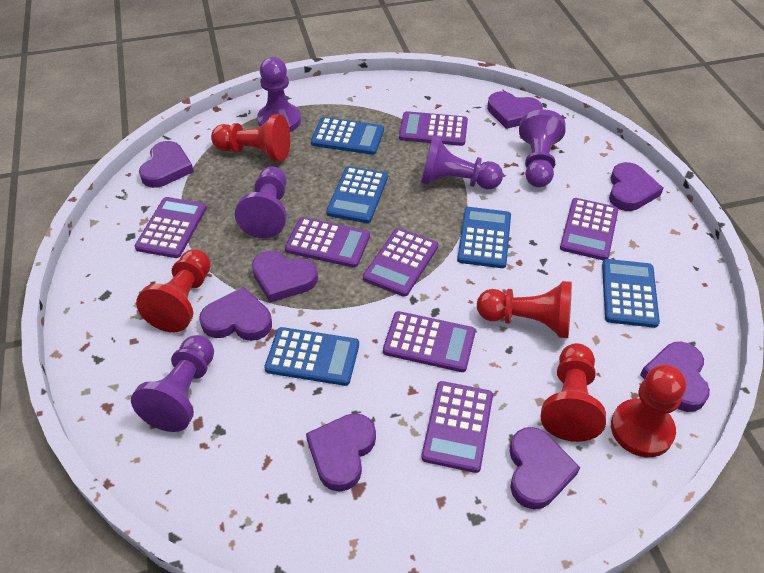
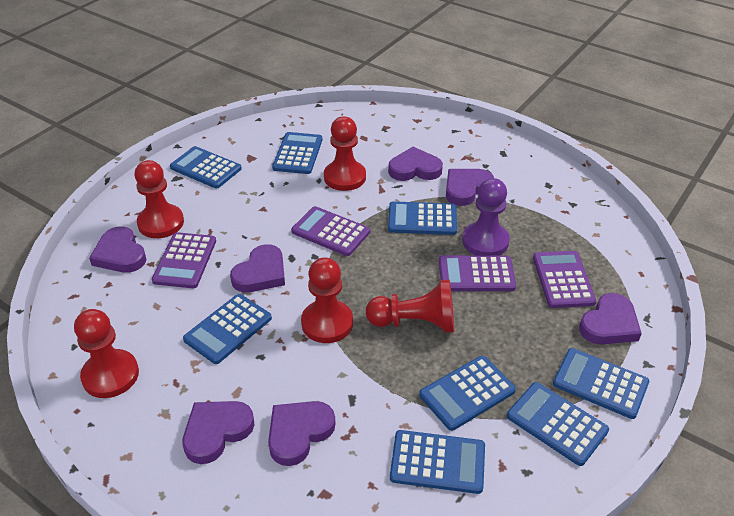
blue calculator: [264,327,359,386] [311,117,384,155] [326,166,388,223] [457,207,511,268] [602,259,660,328] = 5 -> [170,146,242,188] [183,294,272,364] [272,132,322,174] [388,201,457,235] [390,430,485,494] [419,356,516,431] [507,382,609,466] [553,348,649,419] = 8
purple calculator: [135,197,207,258] [285,217,370,268] [363,228,438,297] [383,311,476,372] [399,111,468,146] [421,381,493,473] [560,198,618,260] = 7 -> [152,232,216,288] [291,206,370,256] [439,255,516,291] [533,251,596,308] = 4
purple heart: [139,141,194,188] [199,287,272,341] [252,251,318,303] [306,413,376,491] [487,91,543,129] [509,427,580,509] [609,162,663,211] [640,342,710,412] = 8 -> [89,227,147,273] [182,401,254,464] [230,244,285,293] [268,401,336,466] [388,147,443,181] [446,169,494,206] [579,293,642,344] = 7
purple pawn: [131,335,214,432] [235,166,287,238] [257,57,301,132] [421,136,503,189] [519,109,566,187] = 5 -> [462,178,510,255] = 1

